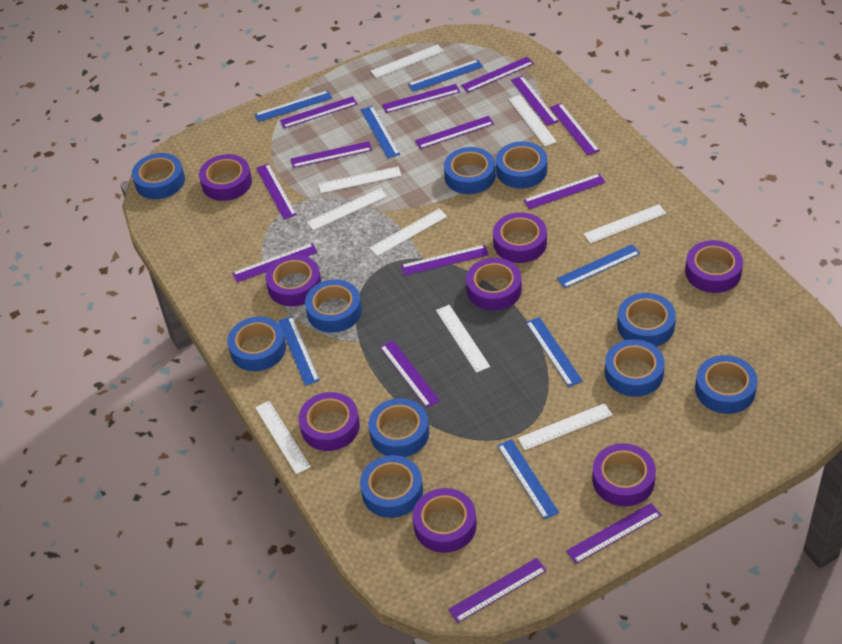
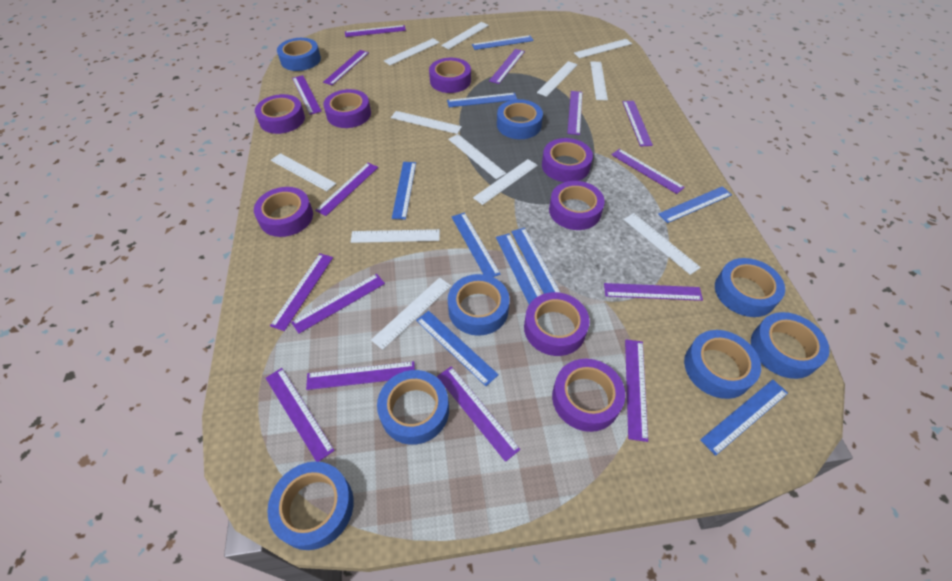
blue ruler: [255,90,332,122] [278,316,320,386] [361,106,400,158] [408,59,483,92] [497,439,559,520] [526,317,583,387] [557,244,640,288] = 7 -> [392,162,416,220] [416,311,499,386] [447,93,517,107] [452,212,501,277] [472,35,534,50] [496,233,541,304] [511,228,561,294] [658,186,732,223] [700,379,788,456] = 9
blue tape: [132,153,185,199] [227,317,286,371] [305,279,362,333] [360,455,423,518] [368,398,429,457] [444,147,496,194] [496,141,547,189] [605,339,665,397] [617,293,676,347] [695,355,758,414] = 10 -> [267,462,354,550] [277,38,321,71] [377,370,449,445] [448,274,510,336] [497,99,543,139] [684,330,761,399] [715,258,785,317] [751,312,830,379] = 8
purple ruler: [232,243,318,283] [256,164,297,219] [280,96,358,128] [291,141,372,168] [380,340,440,408] [382,84,460,113] [401,245,489,276] [415,116,494,149] [448,558,547,623] [461,57,534,92] [511,76,559,126] [523,174,606,209] [550,103,600,155] [566,503,661,564] = 14 -> [266,368,335,462] [270,253,333,331] [291,274,385,333] [292,75,322,115] [306,361,415,390] [315,163,378,216] [323,50,369,85] [345,25,406,37] [437,366,520,462] [489,49,525,84] [567,91,583,135] [604,283,703,301] [611,149,685,194] [622,101,653,146] [625,340,648,442] = 15
white ruler: [255,401,311,474] [307,188,387,230] [318,166,401,193] [370,209,447,256] [371,44,444,78] [436,305,490,373] [508,95,557,146] [518,403,612,450] [583,204,667,244] = 9 -> [271,153,336,191] [351,229,440,243] [371,277,451,350] [384,38,440,65] [391,111,462,134] [441,22,489,49] [448,134,506,179] [473,159,538,205] [537,61,578,97] [574,39,632,58] [590,62,608,100] [623,213,701,275] = 12

